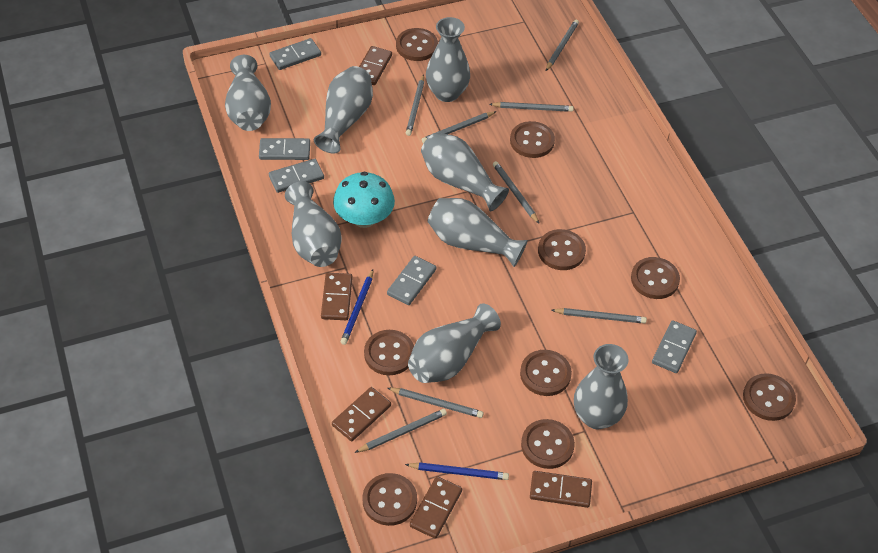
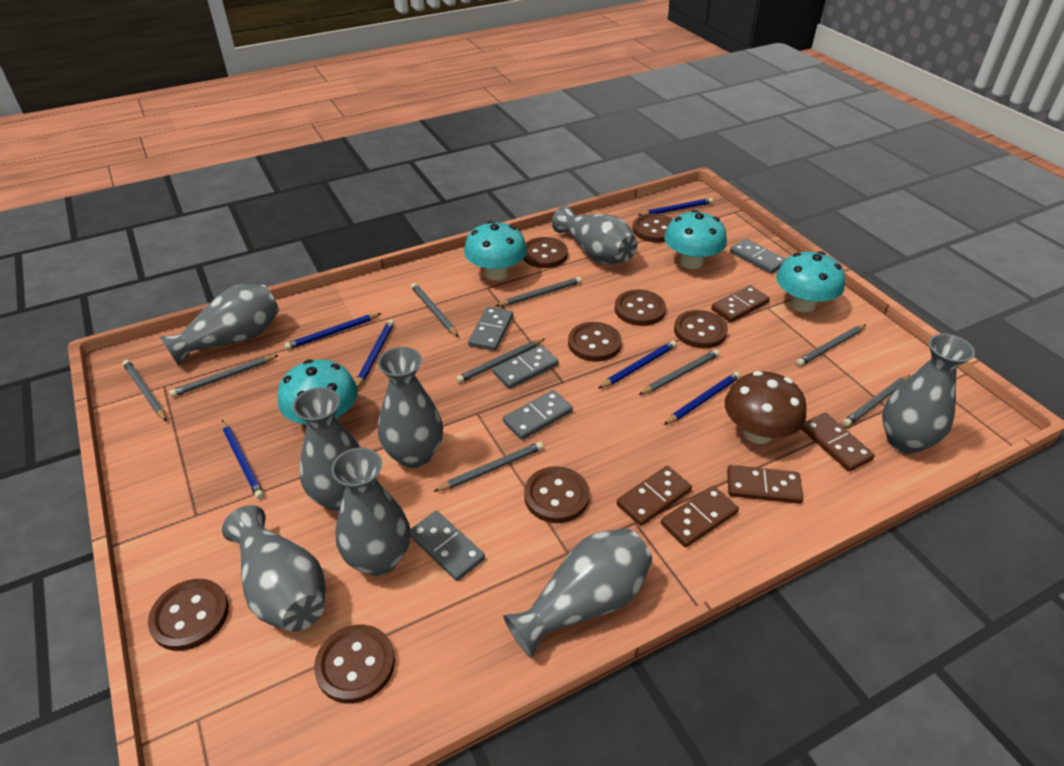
blue pencil: [340,270,373,345] [405,462,509,480] = 2 -> [222,420,264,499] [284,313,382,350] [356,319,394,388] [598,341,677,389] [638,198,713,216] [664,372,740,425] = 6
brown button: [362,473,417,526] [364,330,414,375] [396,28,438,61] [510,121,555,158] [520,350,572,396] [521,419,575,469] [538,229,586,270] [631,257,680,299] [743,373,796,421] = 9 -> [148,579,229,651] [314,625,395,704] [523,237,568,268] [524,466,589,523] [568,322,622,362] [615,290,666,326] [632,214,673,243] [674,310,728,349] = 8
brown mushroom: none = 0 -> [725,371,806,444] = 1
grey pencil: [355,409,447,453] [388,388,484,418] [406,74,424,136] [422,111,497,143] [489,102,574,112] [493,161,539,223] [546,20,579,71] [552,308,647,324] = 8 -> [123,360,167,421] [169,355,279,397] [411,283,459,337] [433,442,543,492] [456,339,545,383] [496,277,582,306] [638,349,720,395] [796,324,866,366] [843,375,910,427] = 9
turquoise mushroom: [333,172,395,228] = 1 -> [278,359,358,424] [464,221,527,281] [664,210,727,269] [776,251,845,313] = 4

